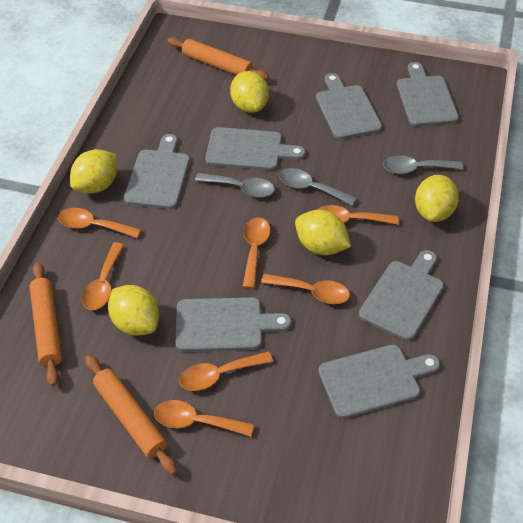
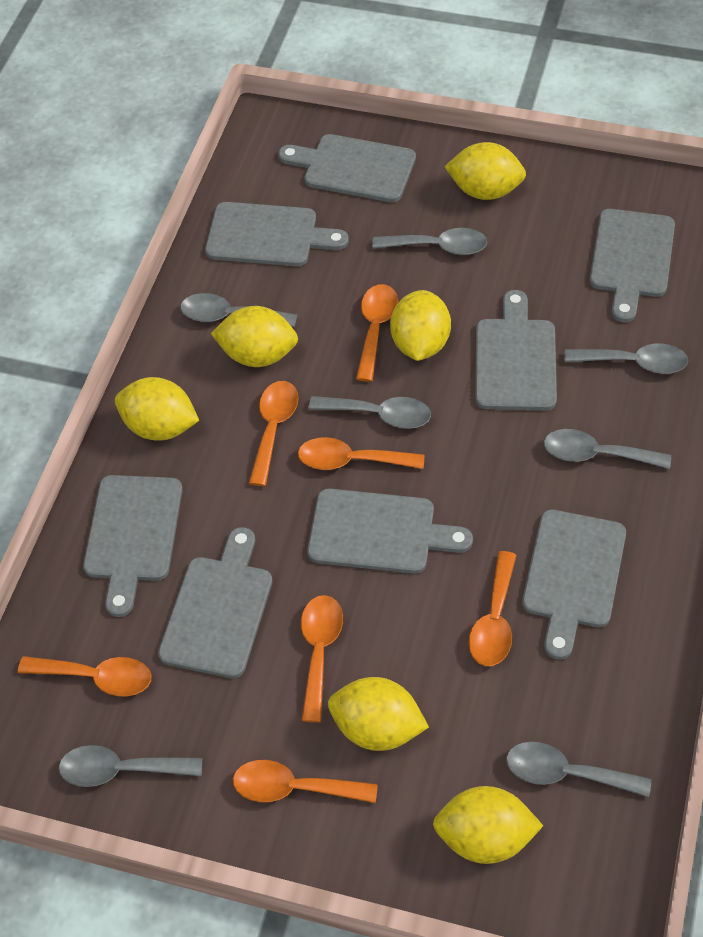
grey cutting board: [124,134,190,209] [176,297,291,352] [205,127,306,170] [316,73,382,139] [318,345,440,419] [359,250,444,341] [397,62,459,126] = 7 -> [83,475,183,617] [158,527,272,678] [205,202,349,266] [278,134,416,202] [307,488,473,574] [475,290,557,411] [522,509,626,660] [589,209,675,322] = 8
grey spoon: [195,173,275,198] [279,168,357,206] [383,155,463,174] = 3 -> [59,745,202,787] [180,293,297,327] [308,396,431,429] [372,228,487,255] [506,742,651,797] [544,429,671,469] [564,343,688,374] = 7
orange rolling pin: [30,262,62,386] [85,355,177,475] [167,37,269,80] = 3 -> none = 0
yellow lemon: [70,149,117,193] [108,285,159,336] [230,71,269,113] [295,210,351,255] [415,175,459,222] = 5 -> [115,377,199,441] [211,306,298,367] [328,677,429,751] [390,290,451,361] [433,786,543,864] [444,142,526,200] = 6

